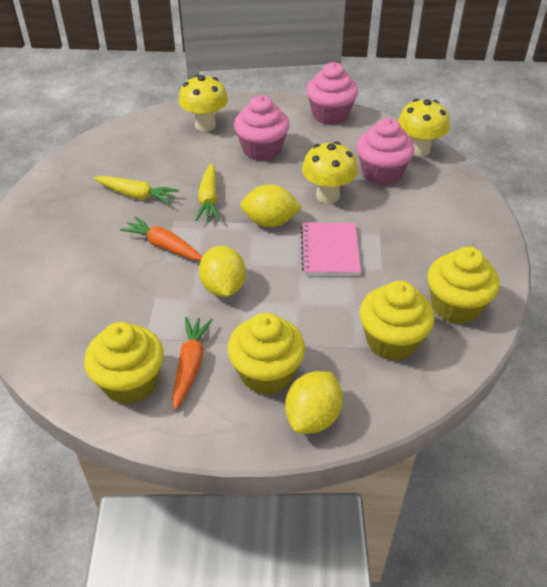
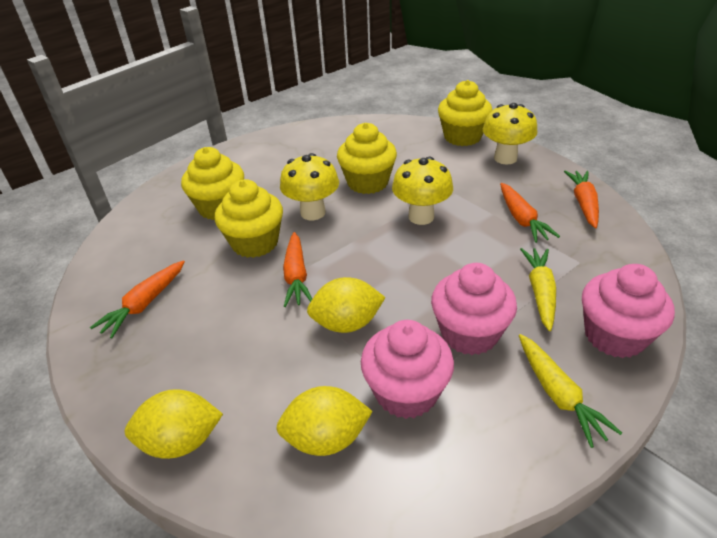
orange carrot: [120,216,202,260] [172,317,213,410] = 2 -> [90,260,185,338] [283,232,312,307] [500,183,560,243] [564,171,599,228] = 4
pink notebook: [301,222,361,275] = 1 -> none = 0

